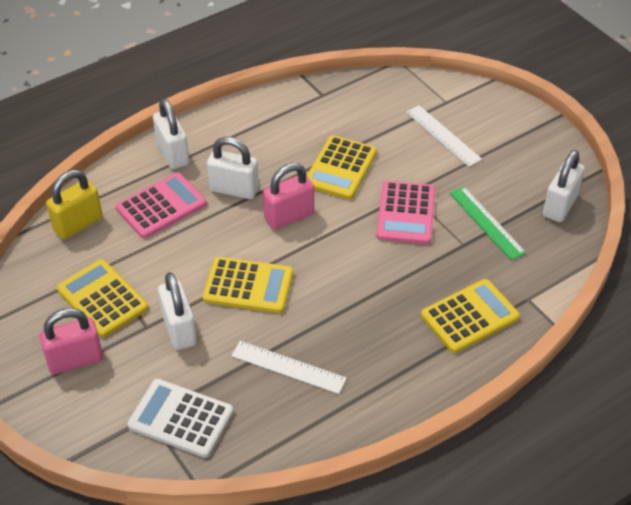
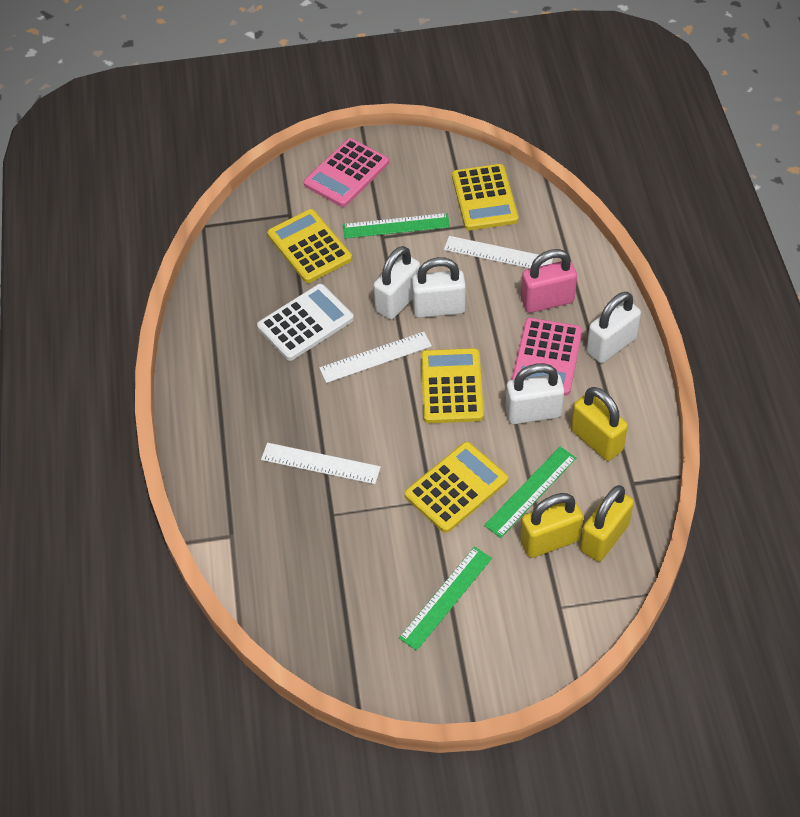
green ruler: [449,186,526,260] = 1 -> [343,213,450,239] [399,547,492,651] [484,447,576,538] = 3
pink padlock: [39,308,103,375] [263,163,314,230] = 2 -> [521,249,577,313] = 1
white ruler: [231,341,347,394] [406,105,482,167] = 2 -> [261,443,381,484] [319,332,432,383] [444,236,553,269] = 3
yellow padlock: [46,170,103,239] = 1 -> [520,493,583,558] [571,387,628,461] [580,485,634,562] = 3

